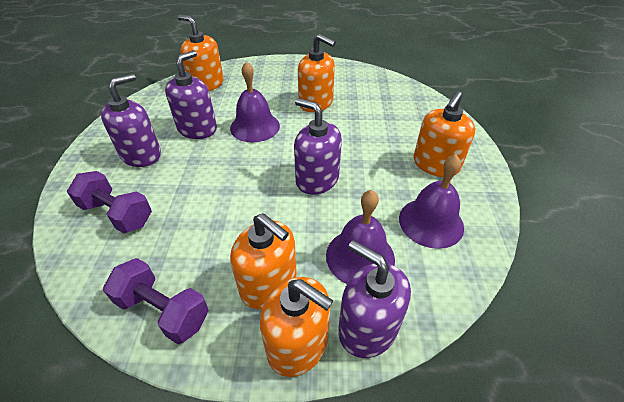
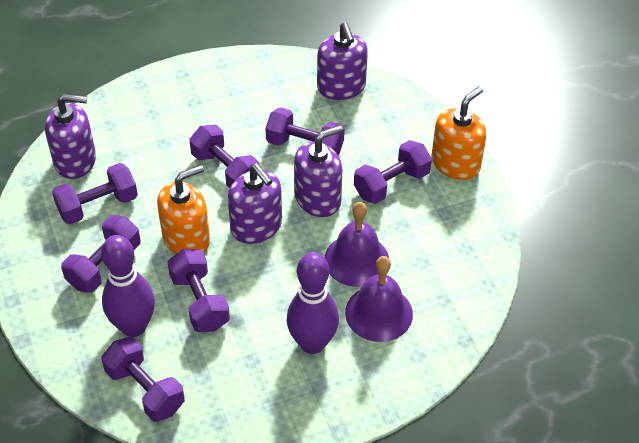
orange soap dispenser: [178,15,224,91] [230,213,297,310] [260,277,333,377] [298,34,336,112] [414,91,475,177] = 5 -> [157,165,210,254] [432,86,487,180] = 2
purple bell: [230,61,280,143] [326,190,395,284] [399,154,464,249] = 3 -> [324,202,389,287] [345,256,413,342] = 2
purple bowling pin: none = 0 -> [101,235,155,337] [287,252,339,354] = 2
purple dumbbell: [67,171,152,233] [103,258,209,344] = 2 -> [52,163,138,224] [61,215,140,293] [101,337,185,422] [167,249,230,332] [190,124,260,188] [265,107,345,155] [354,140,432,204] = 7

